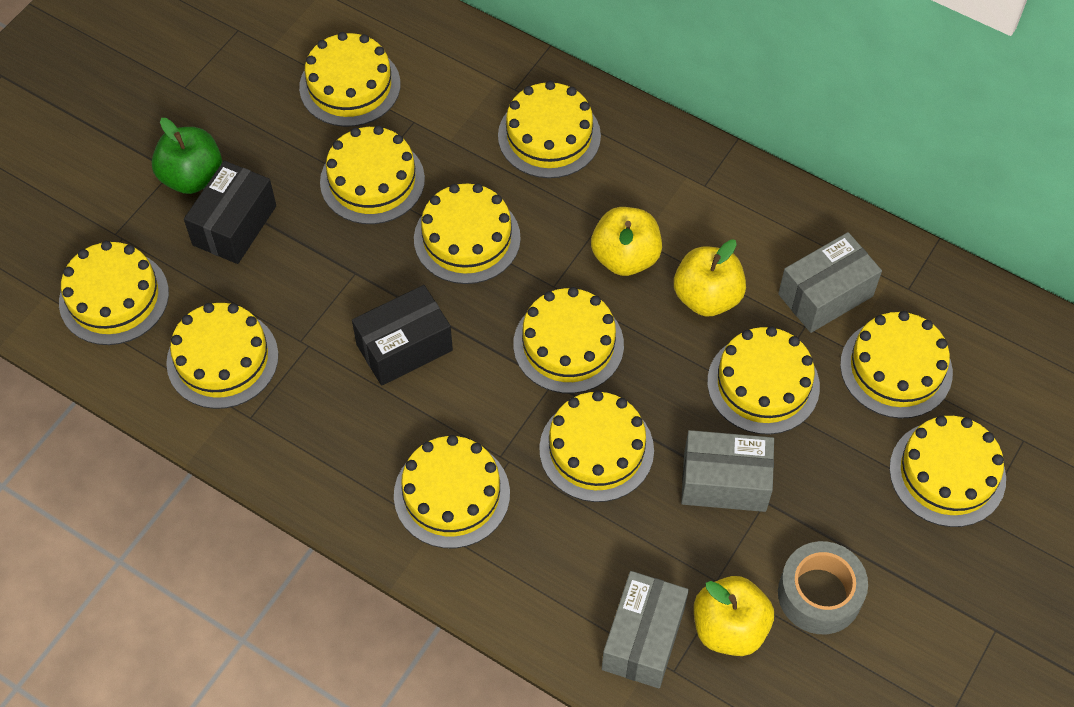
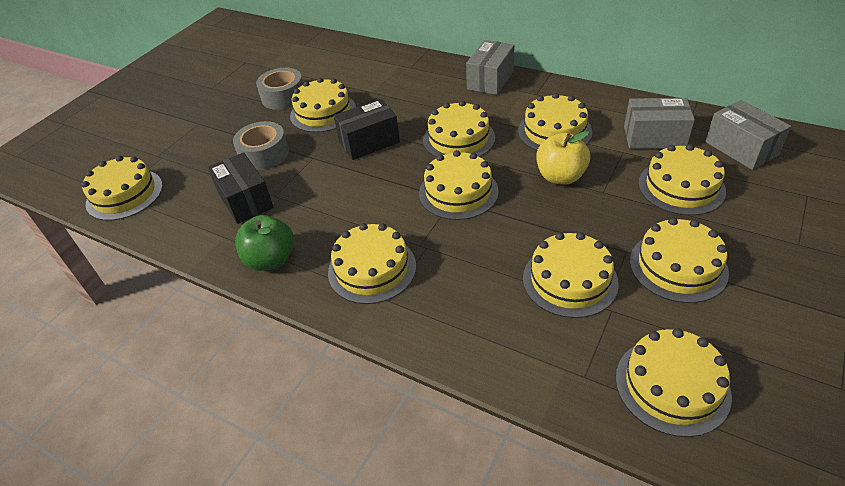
grey tape: [778,541,868,634] = 1 -> [233,121,289,170] [256,68,303,110] = 2
yellow apple: [591,207,662,276] [674,240,746,316] [694,576,774,656] = 3 -> [536,131,590,185] = 1
yellow cake: [59,241,169,345] [166,303,278,409] [299,32,400,127] [320,126,425,224] [394,435,510,548] [414,183,521,284] [498,81,601,178] [513,287,624,394] [539,391,654,502] [707,326,820,435] [840,311,953,418] [889,416,1006,527] = 12 -> [82,156,163,221] [290,78,356,132] [328,223,416,304] [419,150,499,220] [423,101,495,158] [518,93,592,151] [523,232,619,318] [616,328,732,437] [630,217,729,303] [638,144,726,215] = 10

